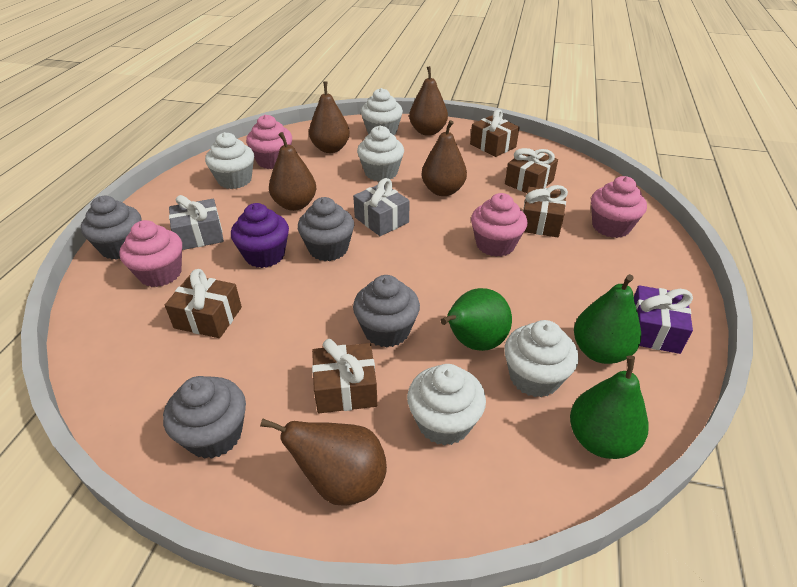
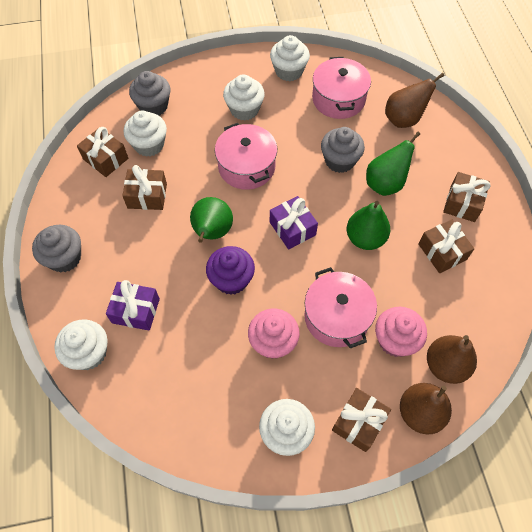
brown pear: [260,418,387,506] [269,132,316,211] [309,81,350,153] [409,66,448,136] [421,120,467,196] = 5 -> [385,73,445,128] [400,383,452,435] [427,335,477,384] = 3
grey cupcake: [81,196,141,260] [163,376,246,459] [298,197,354,261] [353,275,420,347] = 4 -> [32,225,81,272] [129,71,170,115] [321,127,365,173] = 3
grey gift: [169,195,224,250] [353,178,410,236] = 2 -> none = 0
pink cupcake: [119,220,182,287] [246,115,292,169] [471,193,527,257] [591,176,647,238] = 4 -> [248,309,300,359] [375,307,427,357] = 2
pink pot: none = 0 -> [215,123,277,190] [304,267,377,348] [312,57,371,119] = 3
purple gift: [634,285,693,354] = 1 -> [106,280,160,331] [270,196,318,249] = 2

